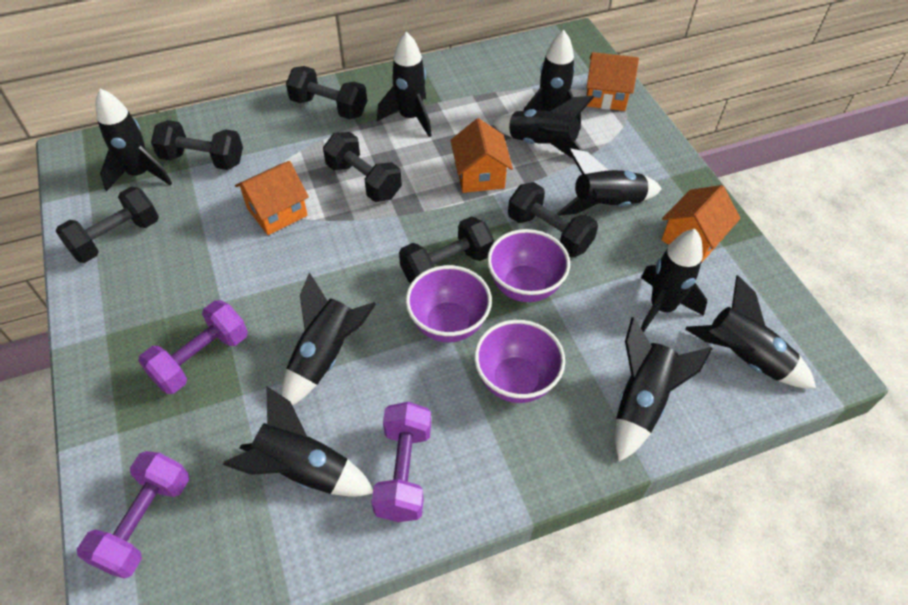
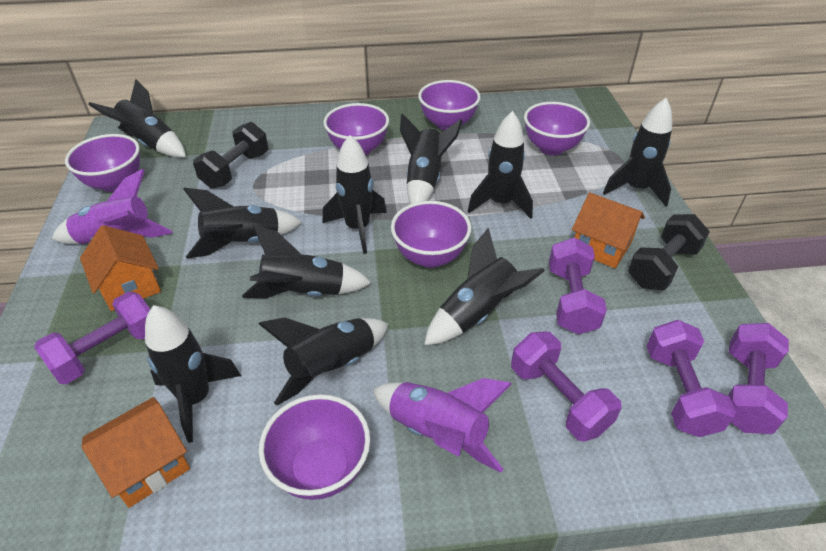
black dumbbell: [56,187,159,263] [151,120,243,170] [286,66,367,119] [323,132,402,202] [399,216,494,283] [508,182,598,257] = 6 -> [193,122,268,189] [628,214,710,291] = 2
orange house: [235,161,309,235] [450,118,513,193] [587,52,639,111] [661,185,741,263] = 4 -> [80,225,161,311] [82,397,190,508] [572,192,645,268] = 3
purple bowl: [406,265,492,342] [474,320,565,403] [487,229,570,302] = 3 -> [65,134,140,192] [259,394,370,500] [323,103,389,156] [391,201,471,268] [418,80,481,130] [524,102,590,155] = 6
purple dumbbell: [77,451,189,579] [138,300,248,394] [371,402,431,522] = 3 -> [34,291,150,384] [511,332,622,441] [549,237,607,334] [647,320,736,437] [728,323,789,434] = 5
purple rocket: none = 0 -> [52,169,173,244] [373,378,512,473] = 2

